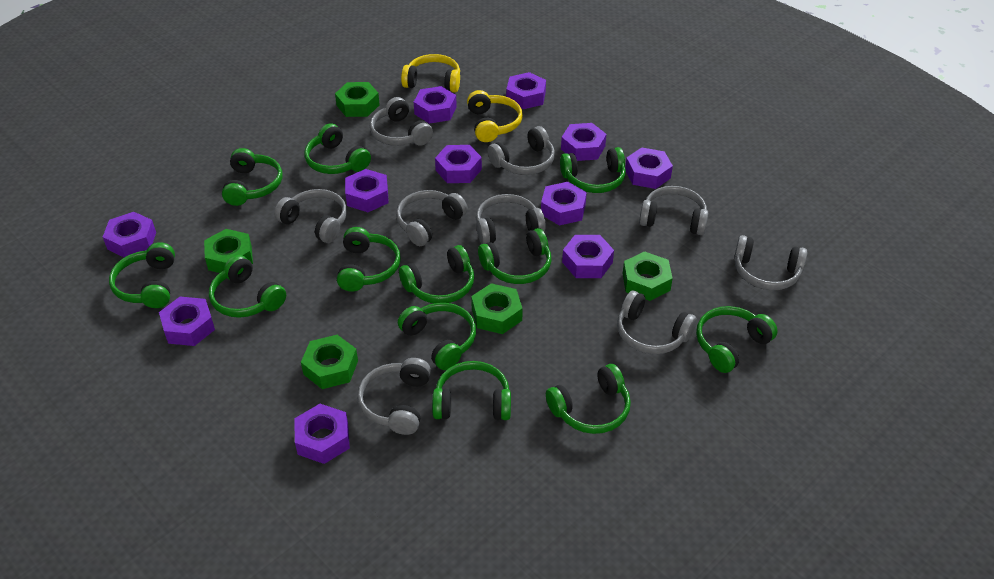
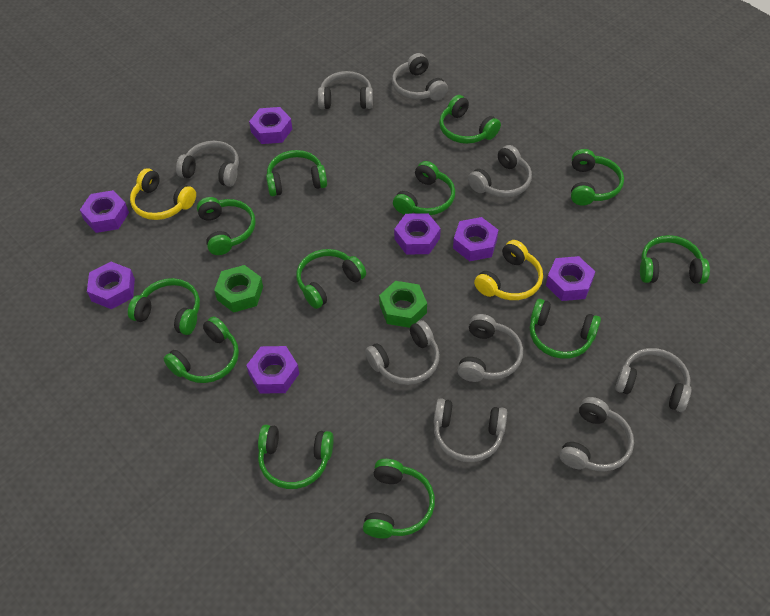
green nut: [204,229,253,273] [301,335,358,389] [335,82,380,117] [471,283,523,334] [622,251,673,301] = 5 -> [214,265,263,313] [379,281,427,328] = 2
purple nut: [103,212,156,257] [159,297,215,346] [294,404,350,464] [345,169,389,212] [414,86,457,124] [435,145,482,183] [506,72,546,109] [541,182,587,226] [561,123,607,161] [562,235,614,278] [625,148,673,189] = 11 -> [80,190,129,233] [87,262,135,309] [246,346,299,394] [249,107,292,144] [394,213,441,254] [453,217,498,261] [546,256,595,301] = 7

